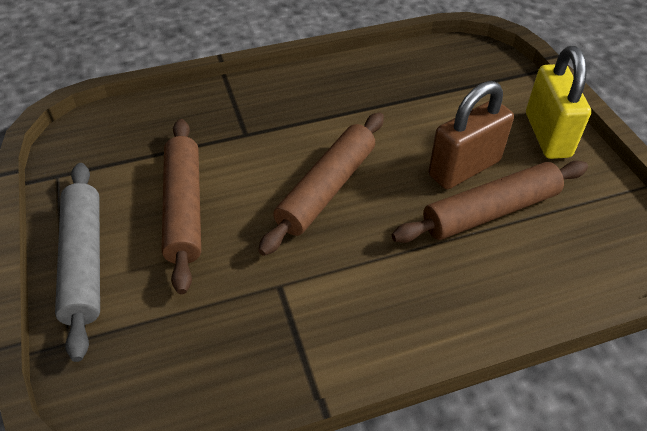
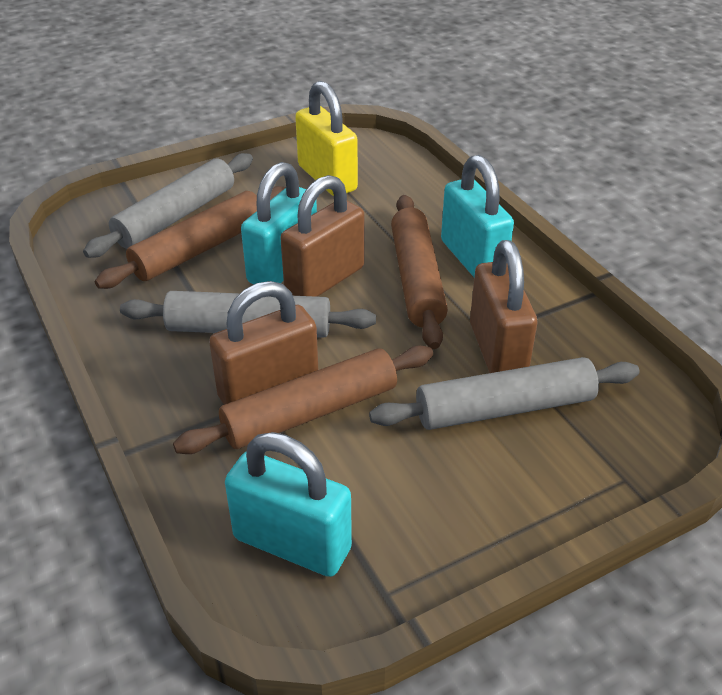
brown padlock: [429,81,514,189] = 1 -> [209,281,318,405] [280,175,365,297] [470,240,537,373] = 3
grey rolling pin: [55,163,100,362] = 1 -> [83,153,253,258] [120,291,376,338] [369,357,640,430] = 3
turquoise padlock: none = 0 -> [225,432,352,577] [241,162,317,284] [441,155,514,277] = 3

